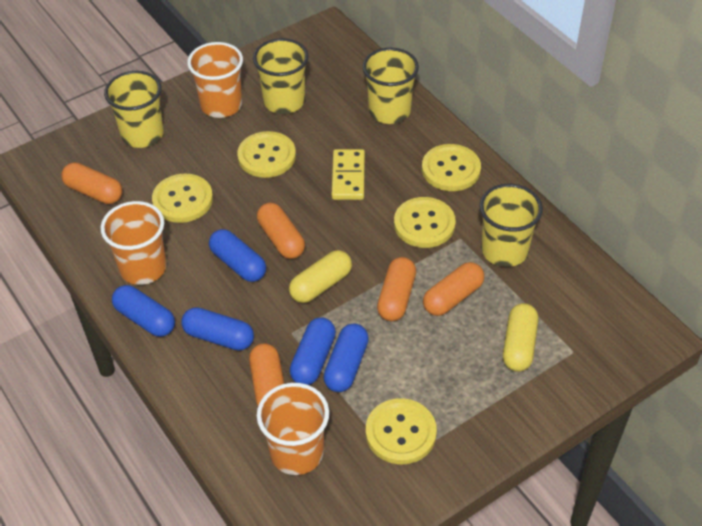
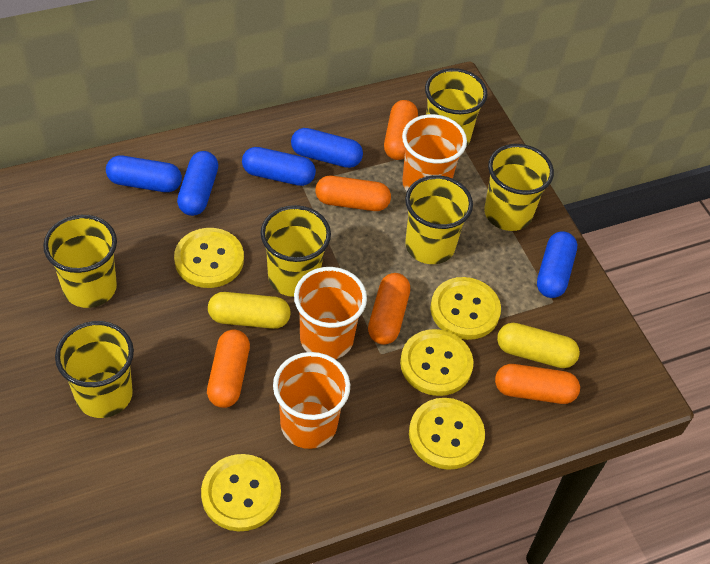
yellow cup: [104,71,164,148] [253,38,309,114] [362,48,419,124] [479,184,543,267] = 4 -> [43,215,117,308] [55,321,134,418] [260,205,331,297] [405,175,473,264] [425,68,487,147] [484,144,554,231] = 6
yellow domino: [332,149,365,200] = 1 -> none = 0

